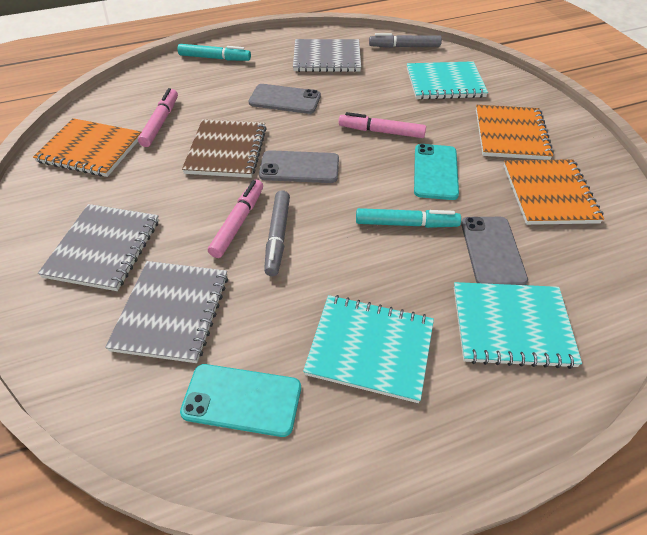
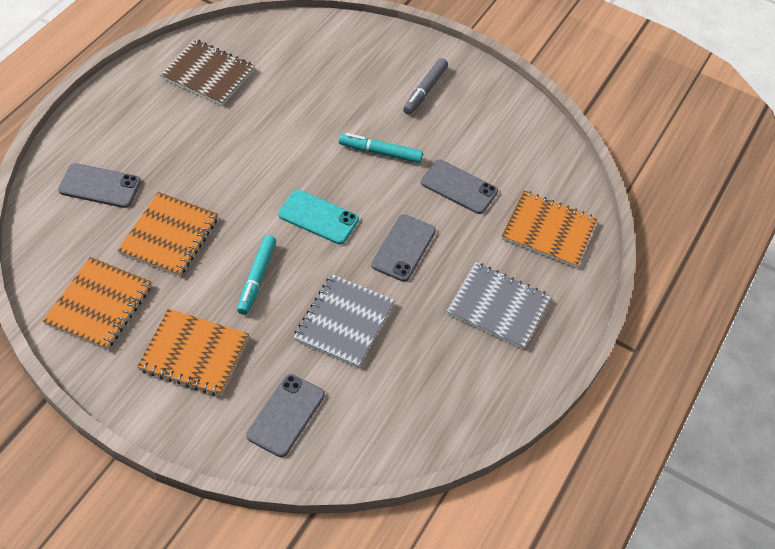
grey marker: [264,190,290,276] [369,33,442,48] = 2 -> [403,58,448,115] = 1
grey notebook: [38,204,159,291] [105,261,228,363] [293,39,361,72] = 3 -> [293,274,395,368] [447,262,551,349] = 2
grey phone: [249,84,321,114] [259,150,339,183] [461,217,528,285] = 3 -> [58,163,141,208] [246,374,325,457] [371,214,436,282] [421,159,498,214] = 4
orange notebook: [33,118,141,177] [476,105,554,160] [504,159,604,225] = 3 -> [43,257,152,350] [117,192,218,277] [137,309,249,396] [502,190,597,268] = 4
pink marker: [138,88,178,147] [208,180,263,258] [339,112,426,138] = 3 -> none = 0
turquoise notebook: [303,295,434,403] [407,61,488,100] [454,282,582,369] = 3 -> none = 0
turquoise phone: [180,364,301,437] [414,144,459,200] = 2 -> [278,190,359,244] = 1

